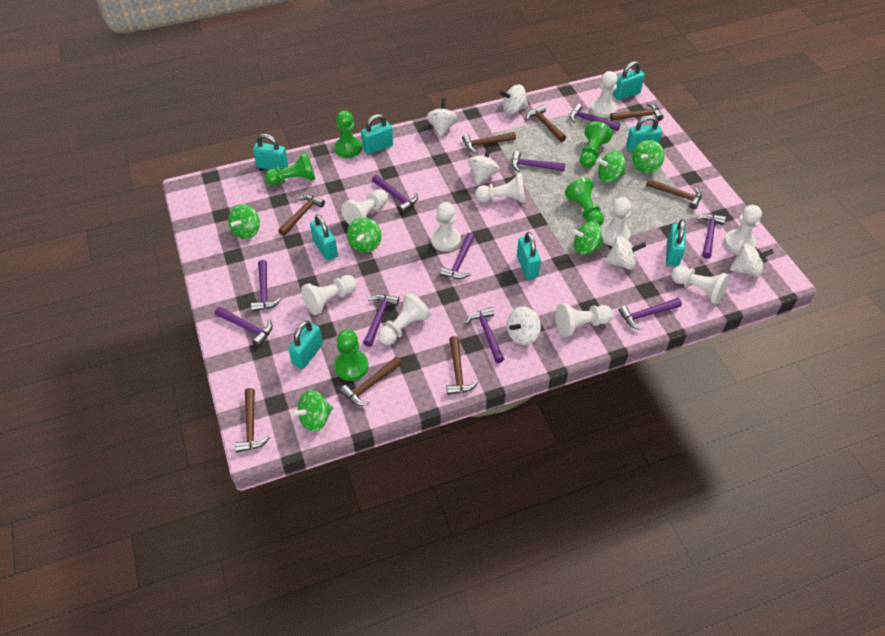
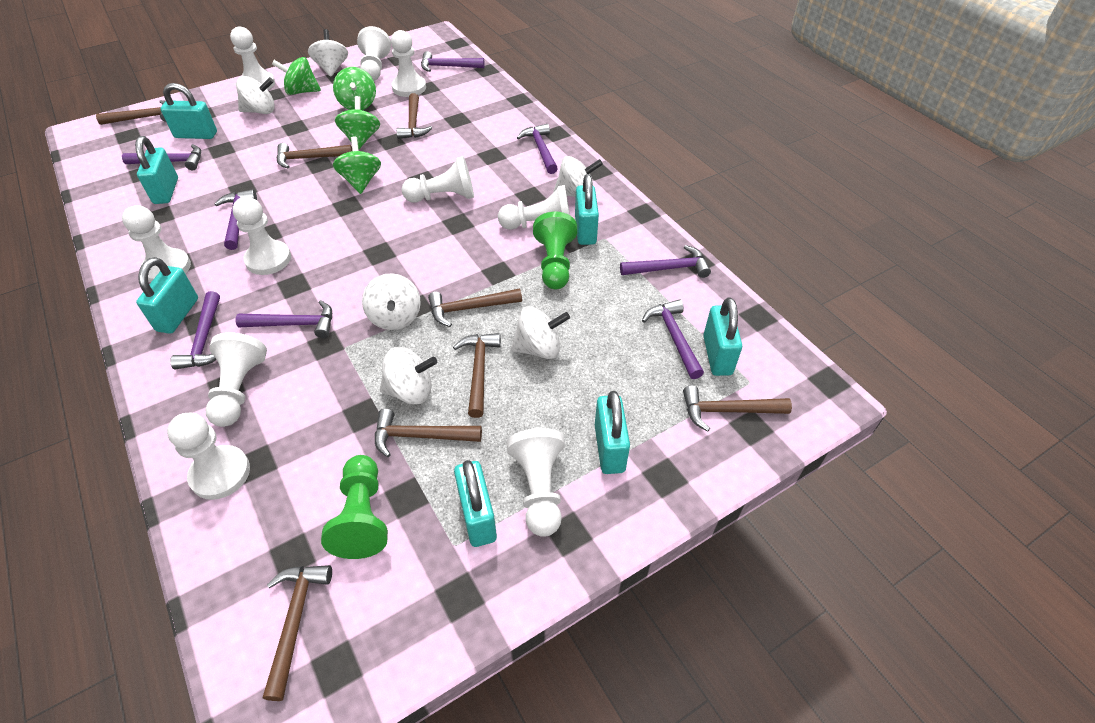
green pawn: [265,152,315,186] [334,110,362,158] [334,330,368,381] [565,178,604,225] [580,121,612,168] = 5 -> [321,455,388,559] [533,212,577,289] = 2
green spinning top: [228,204,260,239] [291,390,333,432] [347,217,381,253] [571,221,604,255] [596,151,626,183] [632,140,665,173] = 6 -> [272,57,321,95] [333,67,376,110] [333,136,381,194] [335,96,380,150] = 4
purple hammer: [215,307,273,347] [251,260,281,312] [363,294,399,347] [372,175,418,213] [440,233,475,279] [466,307,504,363] [512,151,566,172] [570,104,620,131] [618,298,682,330] [696,214,726,259] = 10 -> [122,144,201,170] [170,291,220,370] [214,189,257,250] [236,300,332,338] [421,51,484,72] [517,124,558,174] [620,245,711,278] [642,299,704,379] = 8
turquoise padlock: [253,134,288,170] [288,320,323,369] [310,214,338,261] [361,114,393,154] [517,232,541,279] [613,61,645,100] [626,115,662,152] [666,219,686,267] = 8 -> [135,136,178,204] [136,257,198,334] [161,83,217,139] [454,460,497,547] [575,174,599,245] [595,391,630,474] [703,297,742,376] = 7

